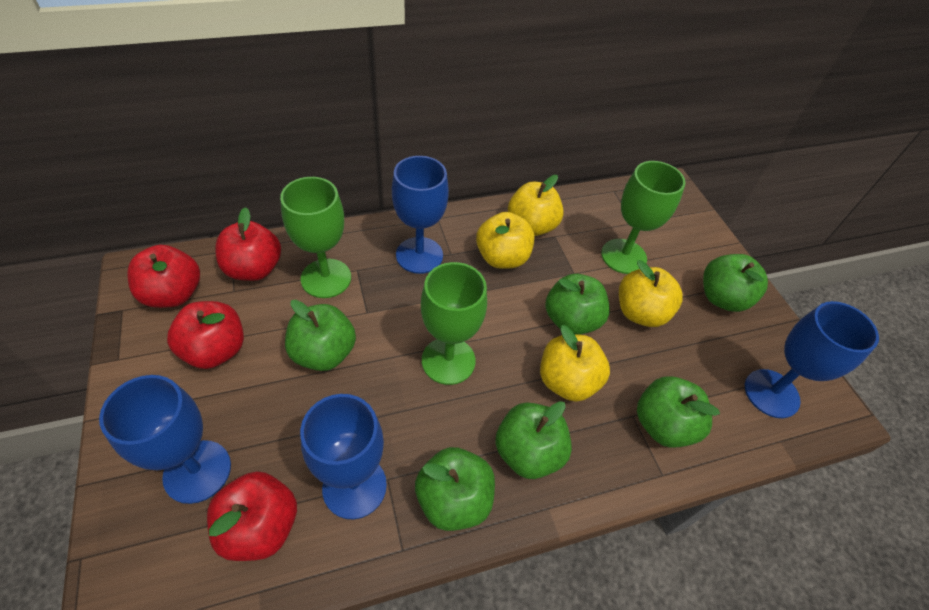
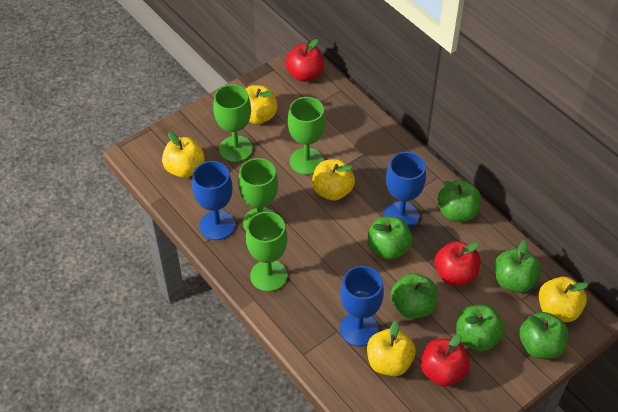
blue goblet: [99,375,231,504] [300,394,387,519] [392,156,449,274] [745,301,879,418] = 4 -> [192,161,235,240] [340,266,384,346] [383,152,426,230] = 3
green goblet: [280,177,351,298] [421,262,487,385] [601,161,686,274] = 3 -> [213,84,253,162] [238,158,278,230] [246,212,288,292] [288,97,326,175] = 4
red apple: [127,245,200,308] [167,301,244,369] [207,471,297,561] [215,207,281,281] = 4 -> [285,39,324,82] [420,334,470,387] [435,241,480,285] = 3
yellow apple: [476,212,534,269] [508,175,564,236] [540,325,610,402] [619,260,683,327] = 4 -> [162,132,205,178] [245,85,277,125] [312,159,355,201] [367,321,416,376] [539,277,588,322] = 5

